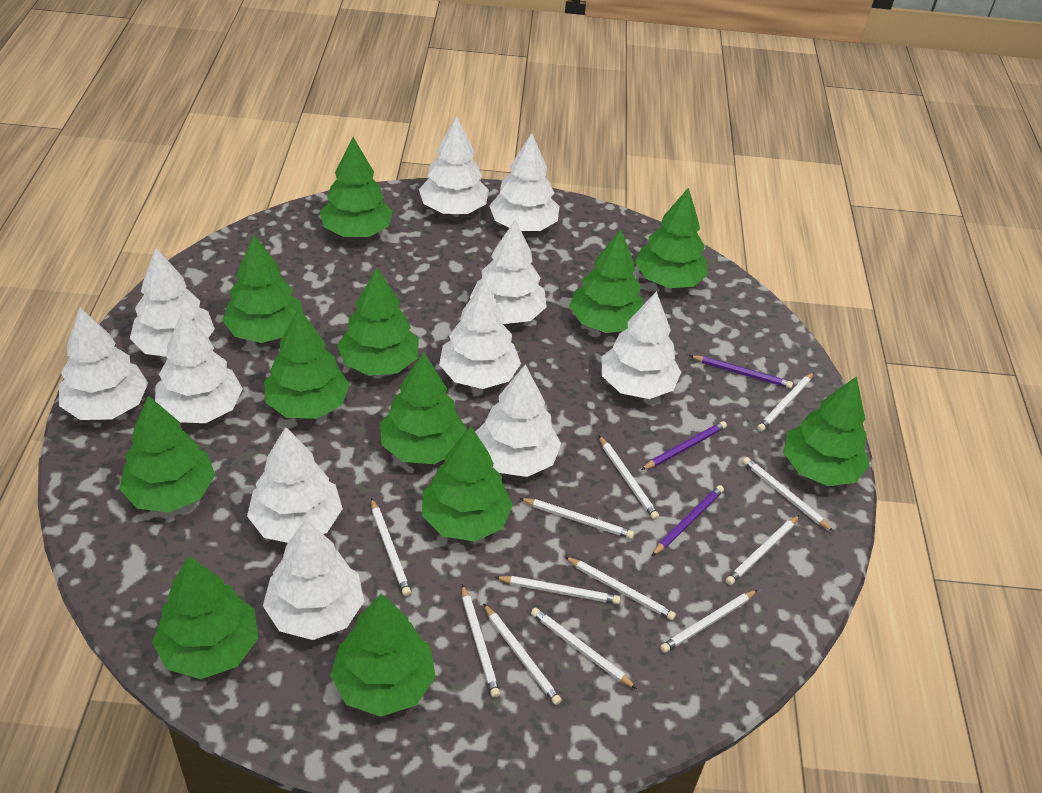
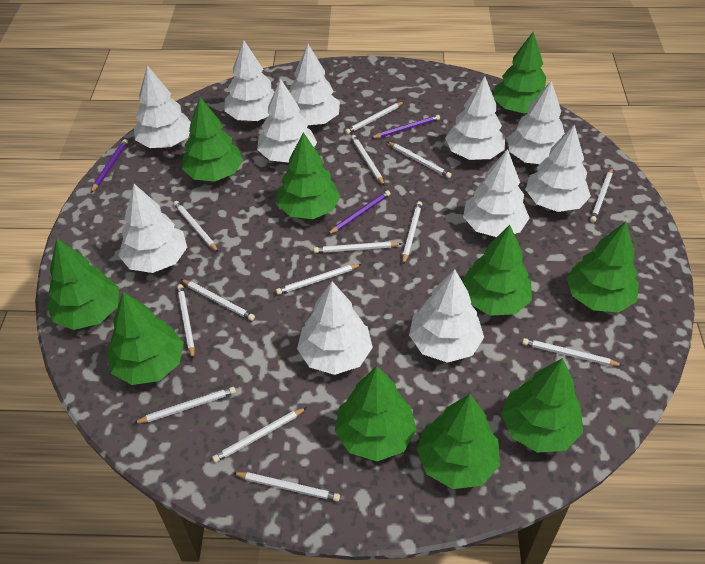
green tree: [119,395,215,513] [152,556,258,679] [222,235,303,343] [264,308,350,419] [320,137,393,237] [330,593,436,717] [337,268,419,376] [380,352,467,464] [422,426,513,542] [569,229,644,333] [635,188,708,288] [783,376,870,486] = 12 -> [47,238,119,330] [107,292,184,385] [181,97,243,181] [277,132,341,219] [335,366,417,461] [416,394,500,489] [462,225,532,316] [493,32,546,113] [501,358,583,453] [567,221,639,313] = 10
white pencil: [371,498,411,596] [462,584,500,698] [483,603,562,705] [495,576,620,604] [519,498,634,539] [531,607,637,689] [564,556,676,620] [599,436,659,520] [660,590,757,653] [726,515,800,585] [743,457,834,532] [757,372,814,432] = 12 -> [133,387,236,424] [174,201,218,252] [177,284,195,359] [181,279,255,321] [212,407,307,463] [233,472,340,502] [276,264,361,295] [314,242,402,253] [345,102,404,134] [351,135,385,186] [387,142,452,178] [403,201,422,264] [522,338,623,366] [590,168,613,223] = 14

